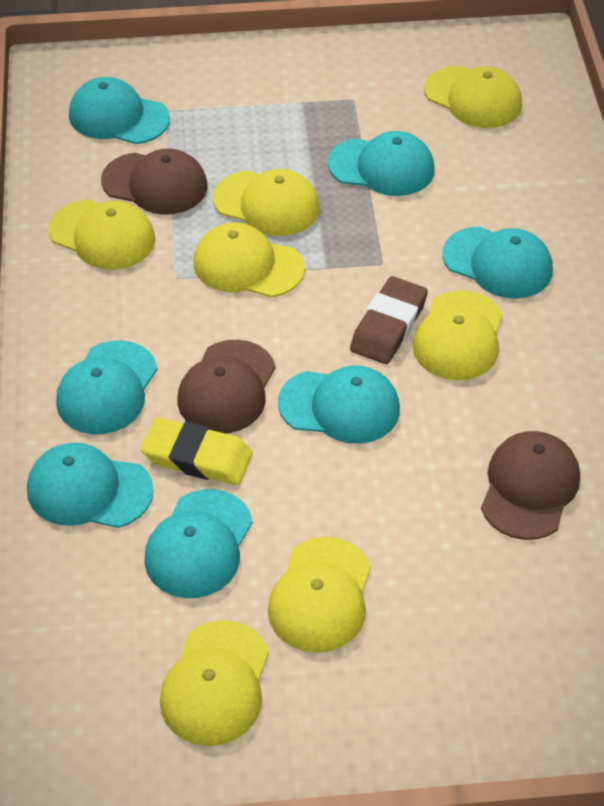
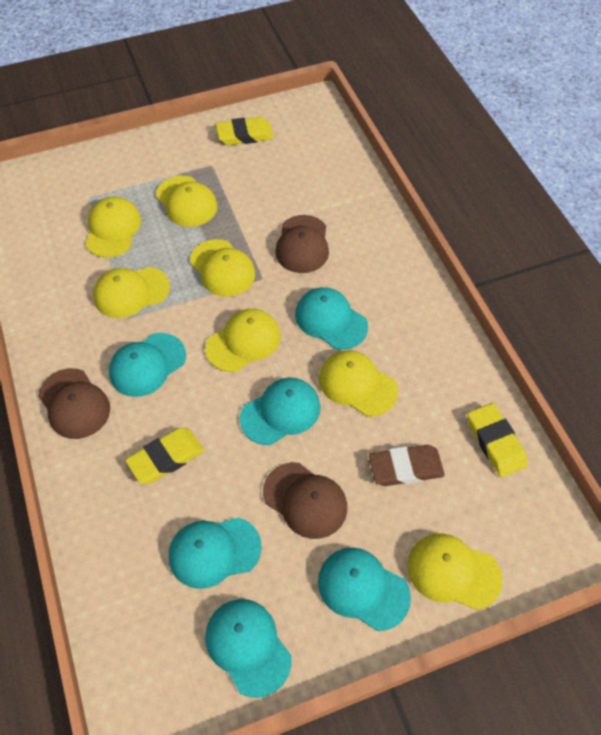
turquoise cap: [27,443,154,528] [56,340,157,434] [69,77,170,144] [144,489,253,598] [278,365,400,444] [328,131,434,196] [442,226,553,299] = 7 -> [109,333,186,397] [169,517,262,589] [205,599,292,698] [240,378,321,445] [295,287,368,350] [318,547,411,631] = 6
yellow eraser: [141,417,253,485] = 1 -> [125,428,204,484] [216,117,274,145] [467,403,528,477] = 3

